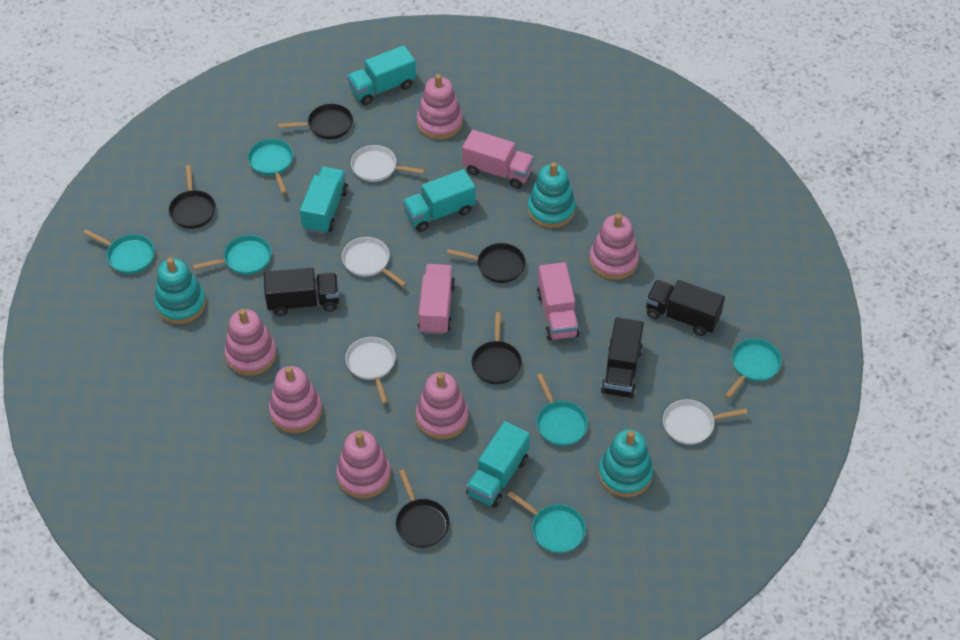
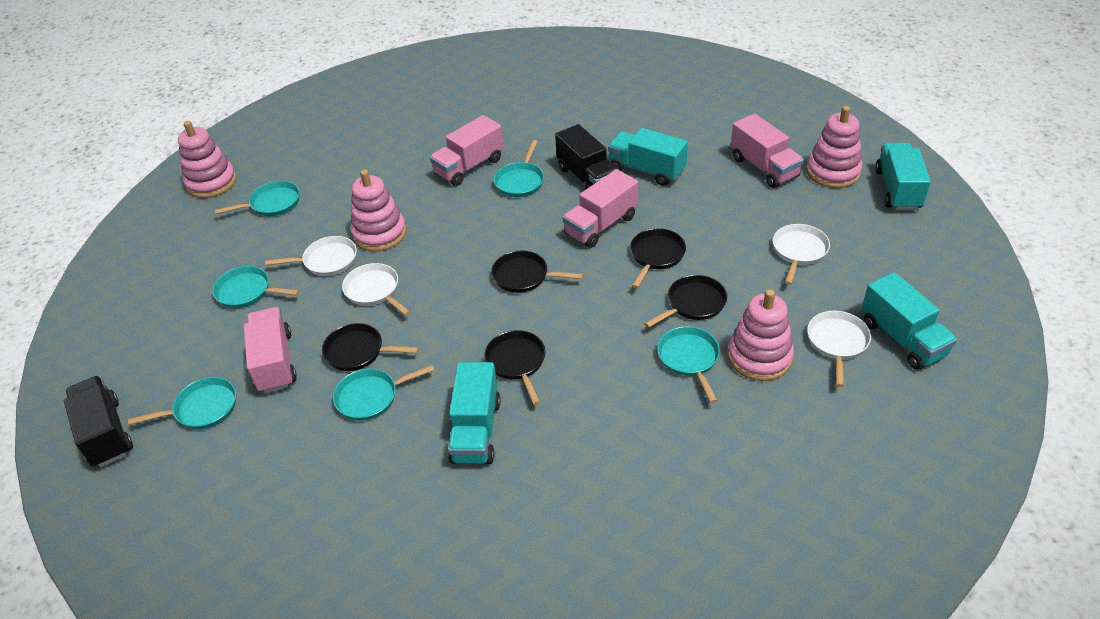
black truck: [264,268,339,316] [601,317,644,398] [646,280,725,336] = 3 -> [64,376,133,467] [555,124,617,190] = 2
pink stacking toy: [224,309,277,376] [269,366,322,433] [336,431,391,499] [416,372,468,440] [417,74,463,139] [589,213,639,280] = 6 -> [178,121,236,198] [351,169,406,252] [728,289,794,381] [807,106,862,188] = 4
pink truck: [418,264,455,335] [462,130,534,189] [537,262,580,340] = 3 -> [244,307,297,393] [430,115,504,186] [563,169,638,248] [731,113,804,188] = 4
turquoise stacking toy: [154,258,206,324] [527,162,576,228] [598,429,653,497] = 3 -> none = 0

